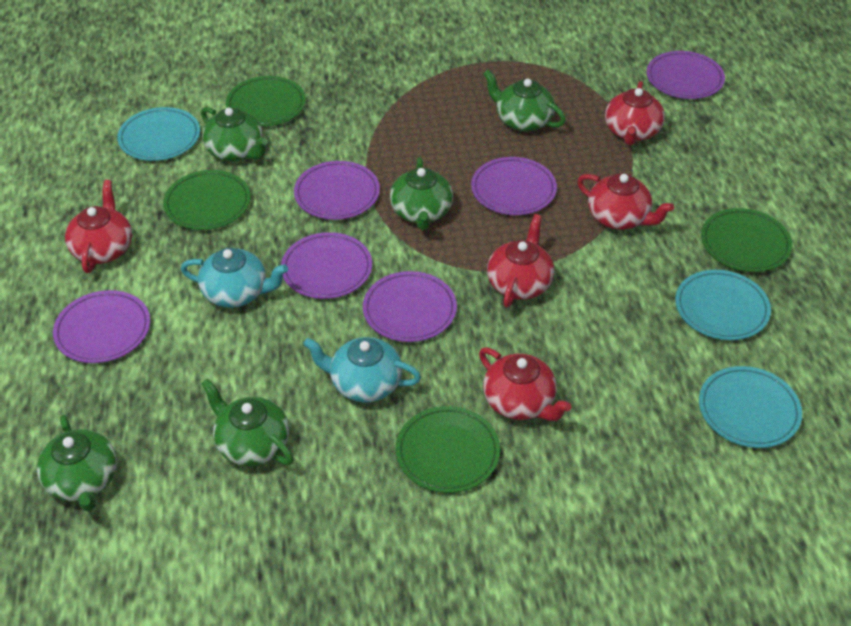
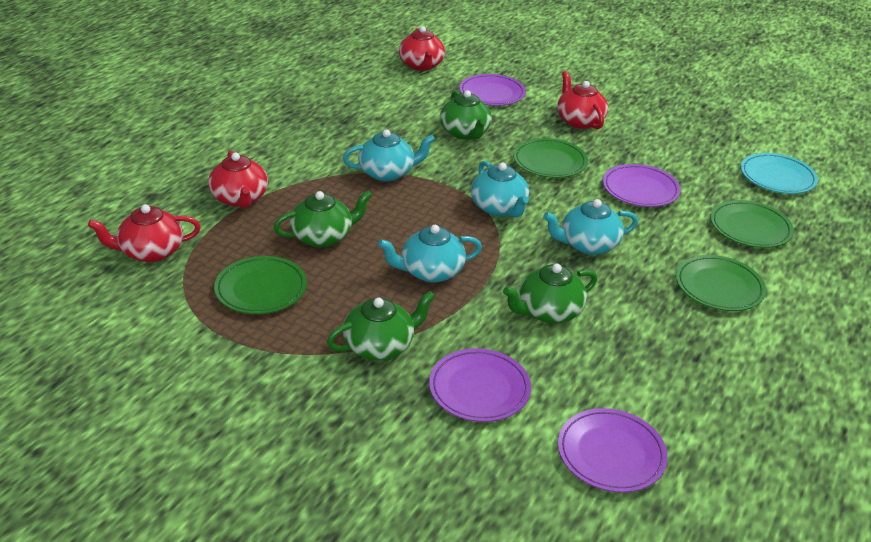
green teapot: [37,415,117,512] [201,107,268,161] [201,379,294,466] [390,157,453,230] [483,69,566,132] = 5 -> [274,191,372,248] [327,291,435,360] [440,90,492,139] [503,264,597,323] = 4
purple plate: [53,290,150,363] [281,232,372,299] [294,161,380,220] [363,271,457,342] [471,157,557,215] [647,51,725,99] = 6 -> [429,348,531,422] [459,74,526,106] [558,408,668,493] [603,164,681,207] = 4
red teapot: [65,180,132,273] [479,347,571,421] [487,214,554,308] [577,173,674,230] [605,81,665,145] = 5 -> [88,204,201,262] [208,151,268,208] [399,26,445,71] [557,71,608,129] = 4
turquoise plate: [117,107,200,161] [675,270,771,340] [699,366,802,448] = 3 -> [741,153,818,194] = 1
turquoise teapot: [181,248,288,308] [303,337,421,402] = 2 -> [343,129,435,181] [378,225,482,283] [471,161,529,217] [543,199,638,255] = 4

